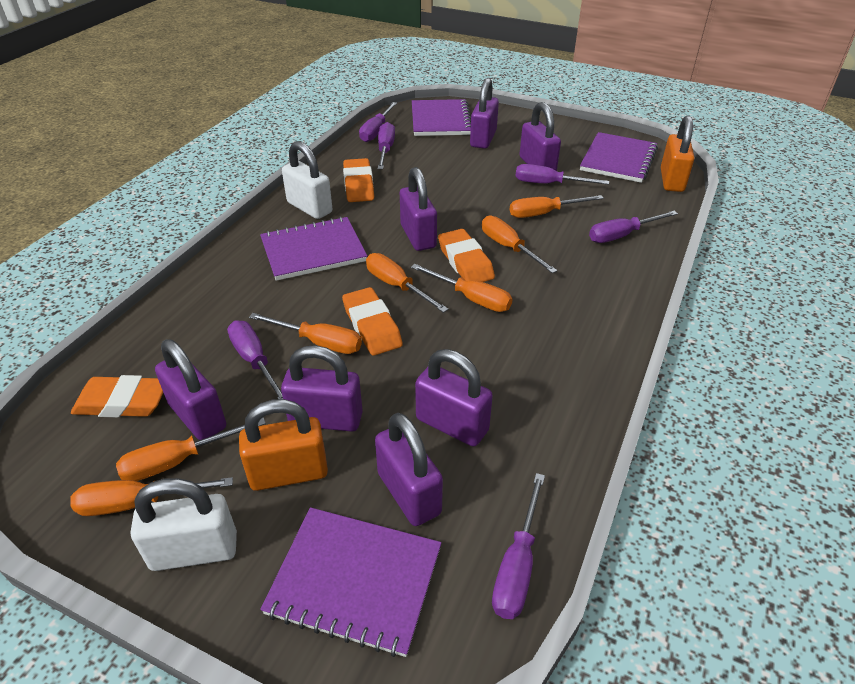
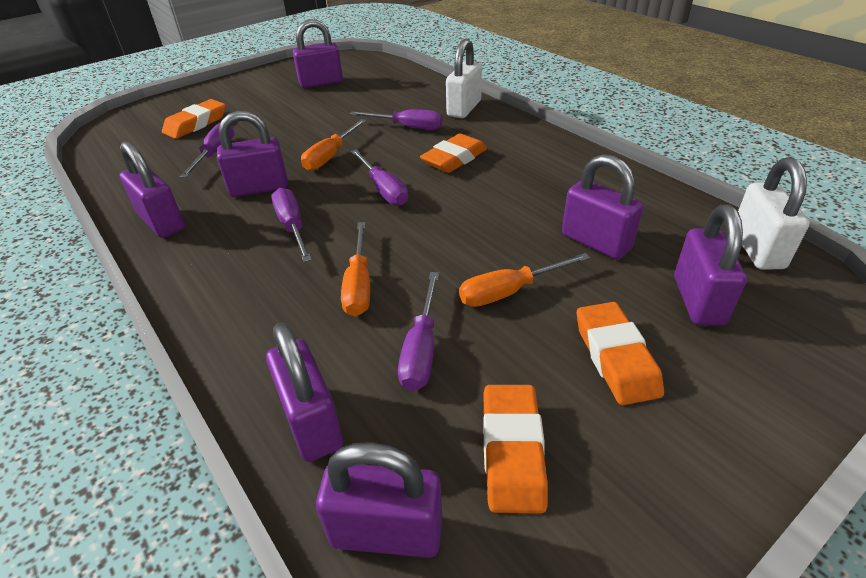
orange padlock: [239,399,328,491] [661,115,694,192] = 2 -> none = 0
orange screwdriver: [70,477,233,516] [116,418,266,481] [249,313,362,354] [366,253,449,313] [411,264,513,312] [482,216,557,273] [510,195,604,218] = 7 -> [301,119,366,171] [341,222,370,317] [459,253,590,307] = 3
purple notebook: [260,216,367,281] [260,507,441,657] [412,99,471,136] [580,132,658,183] = 4 -> none = 0
purple screwdriver: [227,320,283,399] [359,102,397,142] [378,122,395,169] [492,473,545,619] [515,164,609,185] [589,211,678,243] = 6 -> [180,122,234,178] [271,188,312,262] [350,109,443,130] [351,149,408,206] [398,272,439,391] = 5

